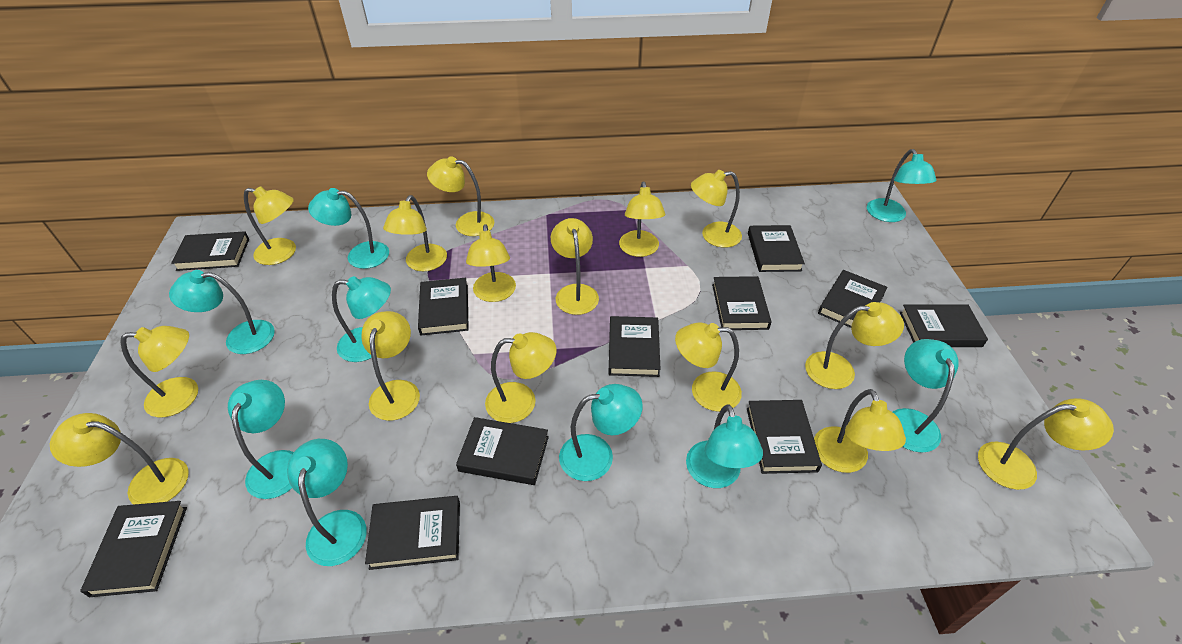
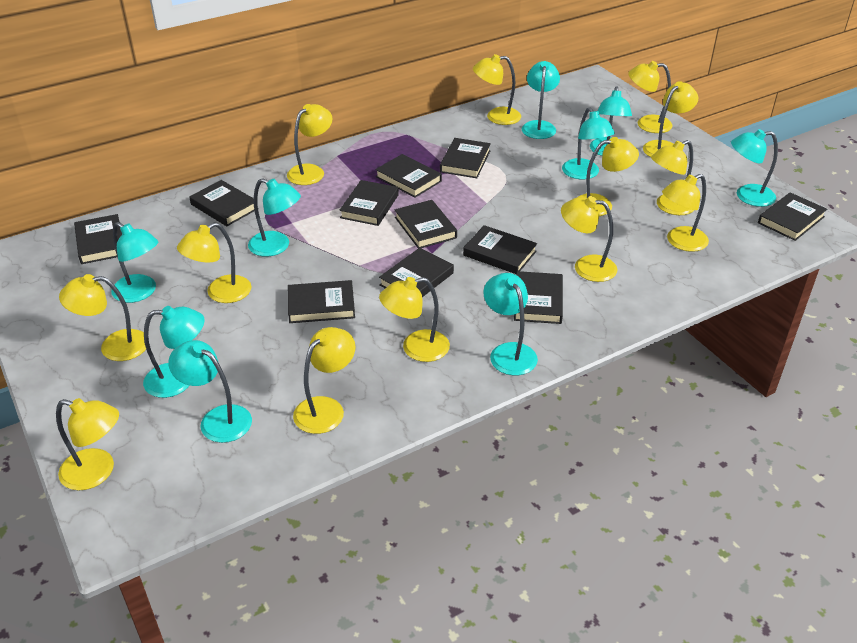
yellow lamp: [50,413,189,504] [120,326,198,417] [244,186,296,265] [361,311,420,421] [383,195,447,271] [427,156,495,236] [466,224,516,302] [485,332,557,423] [551,218,599,315] [619,182,665,257] [675,322,742,412] [691,170,742,248] [805,302,904,389] [814,389,906,473] [978,398,1114,490] = 15 -> [56,398,119,490] [59,274,146,361] [177,223,252,303] [287,104,333,185] [293,327,356,434] [379,277,450,362] [473,54,521,125] [561,196,617,282] [578,137,639,216] [628,61,673,133] [643,81,698,157] [651,140,694,215] [662,174,709,252] = 13

